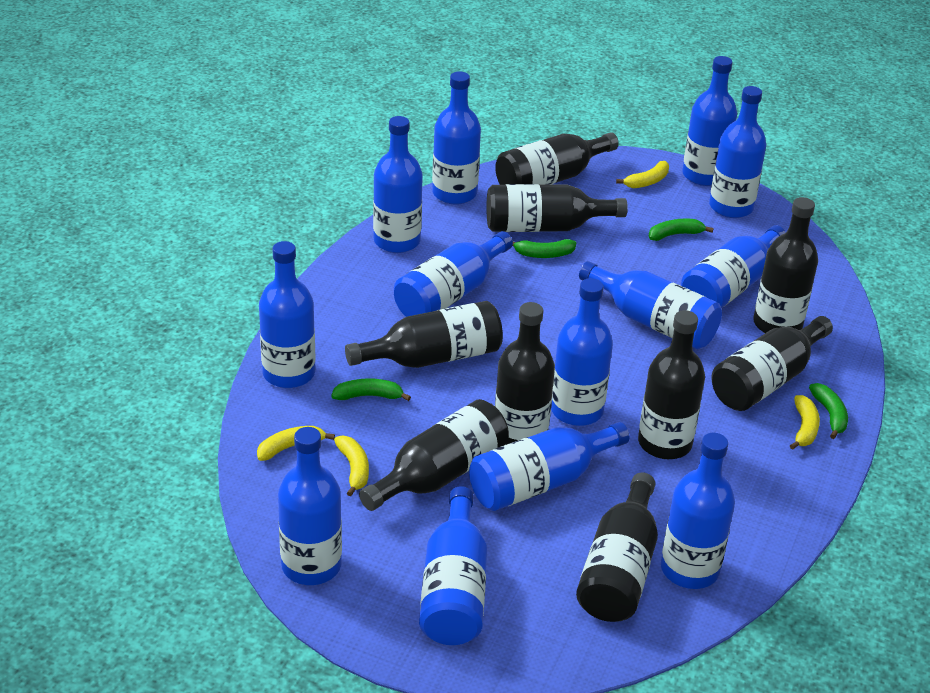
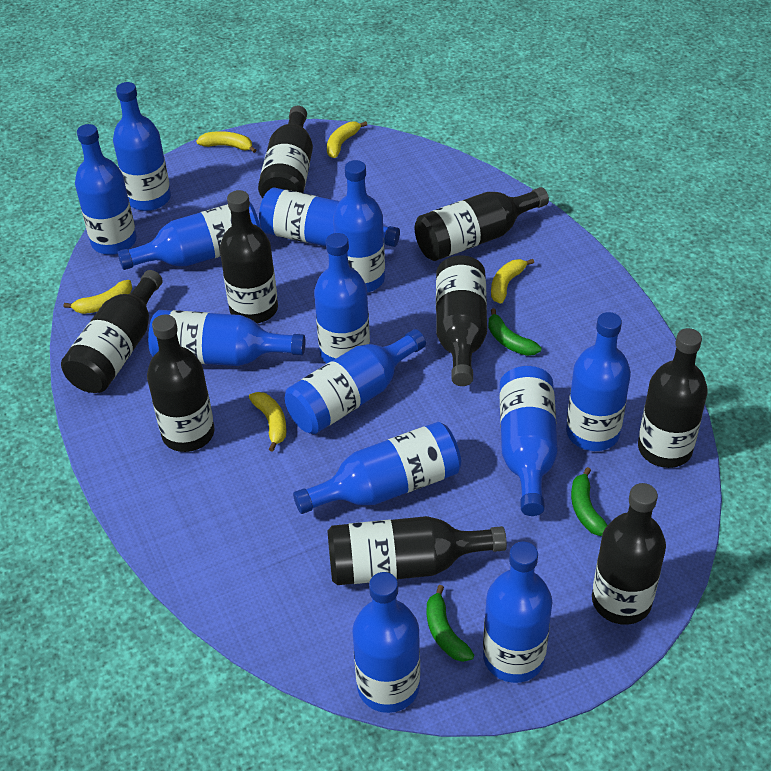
green banana: [331,379,411,401] [512,239,576,258] [649,219,713,241] [809,383,848,439] = 4 -> [427,585,474,662] [488,308,542,356] [571,467,608,536] = 3
yellow banana: [257,426,335,461] [334,436,369,496] [616,161,669,188] [790,395,820,450] = 4 -> [63,280,132,314] [196,131,257,153] [249,392,287,452] [327,121,367,158] [491,259,534,304] = 5

